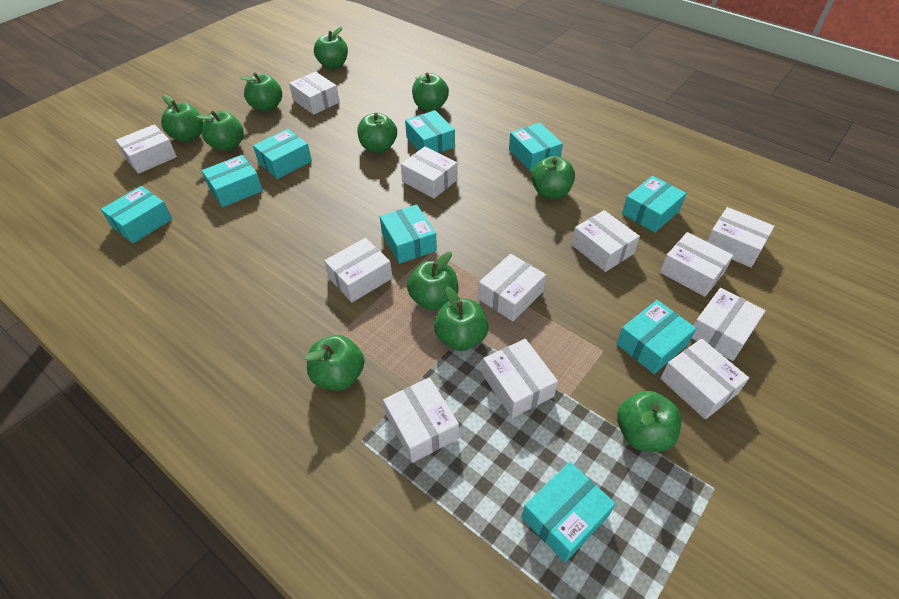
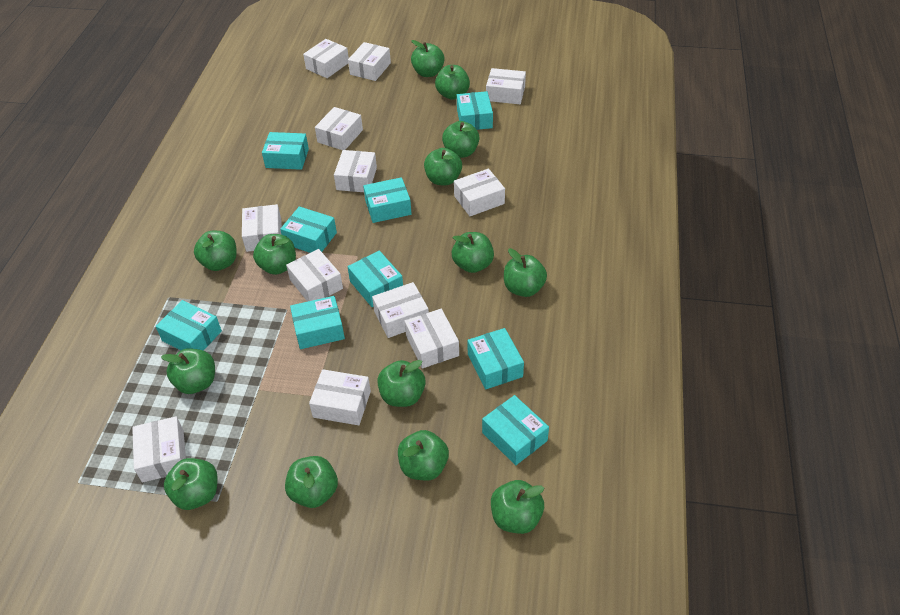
green apple: [161,95,203,142] [196,111,244,151] [240,73,282,111] [305,335,364,391] [314,27,348,69] [357,113,397,153] [407,252,458,310] [412,72,449,111] [434,287,489,351] [531,156,575,199] [617,391,682,452] = 11 -> [161,348,215,394] [164,458,218,510] [194,231,237,271] [253,234,296,275] [285,456,338,508] [377,360,426,407] [398,430,449,481] [411,40,445,77] [424,148,462,185] [435,65,470,100] [442,121,479,158] [452,232,494,273] [491,480,544,534] [504,248,547,297] = 14

